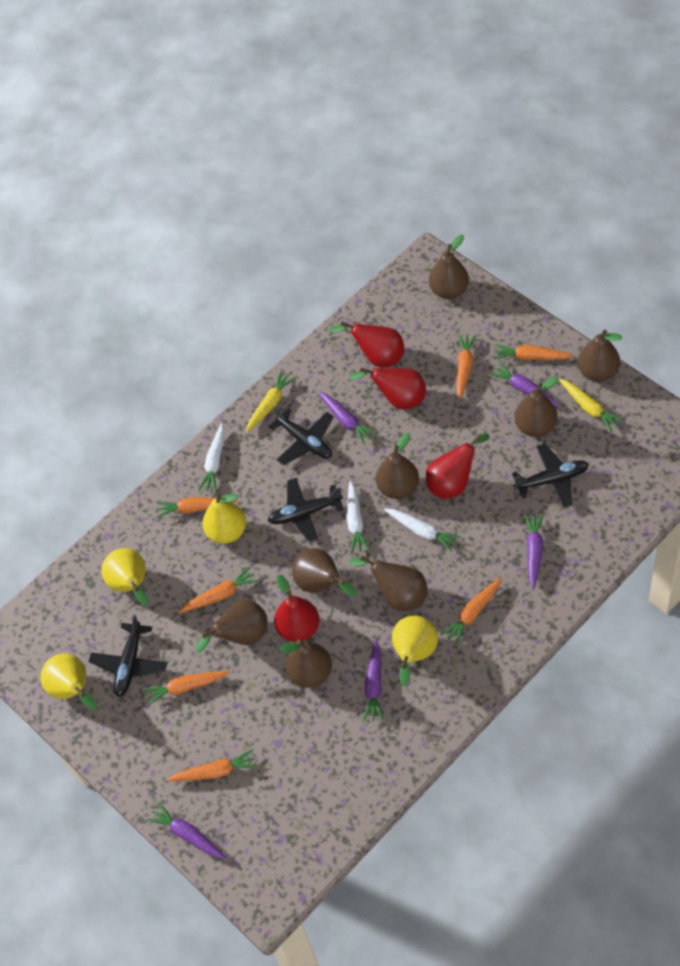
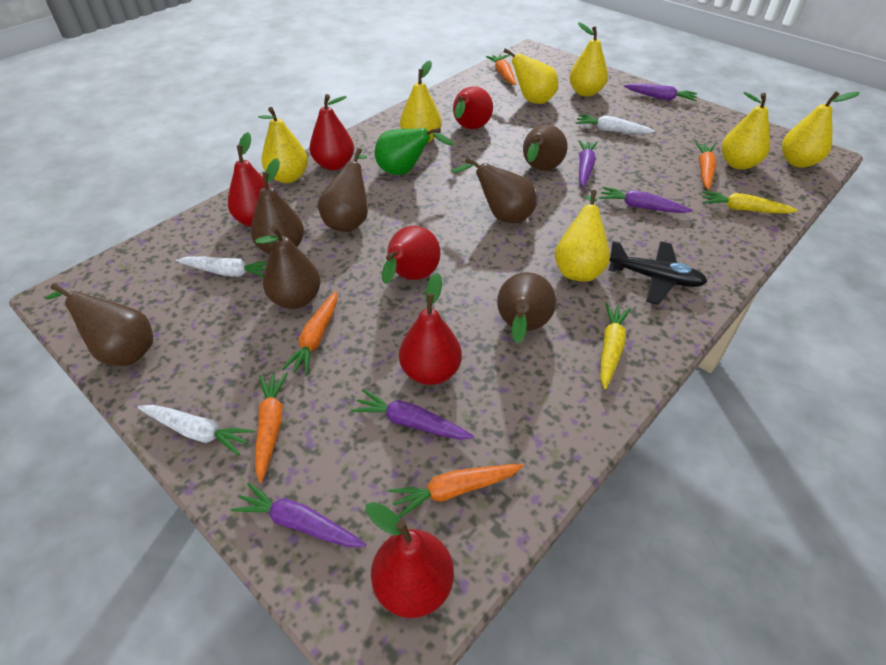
black plane: [88,614,168,697] [267,478,344,543] [268,406,334,465] [512,444,589,508] = 4 -> [609,241,707,305] = 1
brown pear: [195,600,268,653] [280,640,332,688] [292,548,357,597] [349,556,428,611] [376,433,419,499] [429,235,469,299] [515,377,558,437] [578,330,622,382] = 8 -> [45,283,153,366] [251,158,304,254] [255,226,321,309] [318,148,368,232] [451,157,537,223] [497,272,556,344] [523,125,568,171] = 7
green pear: none = 0 -> [375,128,454,175] = 1
orange carrot: [143,671,229,706] [156,497,237,518] [167,749,257,781] [179,567,258,613] [441,577,502,645] [457,334,476,399] [493,344,573,360] = 7 -> [255,373,288,483] [282,291,337,375] [389,464,524,518] [486,54,516,85] [695,142,716,190] = 5
red pear: [274,575,320,642] [330,321,405,367] [349,368,426,410] [426,433,489,499] = 4 -> [228,132,271,227] [309,94,354,171] [366,502,454,618] [382,226,441,284] [399,273,462,385] [453,86,493,129] = 6
yellow pear: [40,653,97,710] [101,548,149,605] [202,493,246,544] [392,616,438,686] = 4 -> [258,107,308,183] [400,60,442,143] [492,48,558,104] [555,190,610,282] [569,22,608,97] [722,92,770,170] [782,91,860,168] = 7

